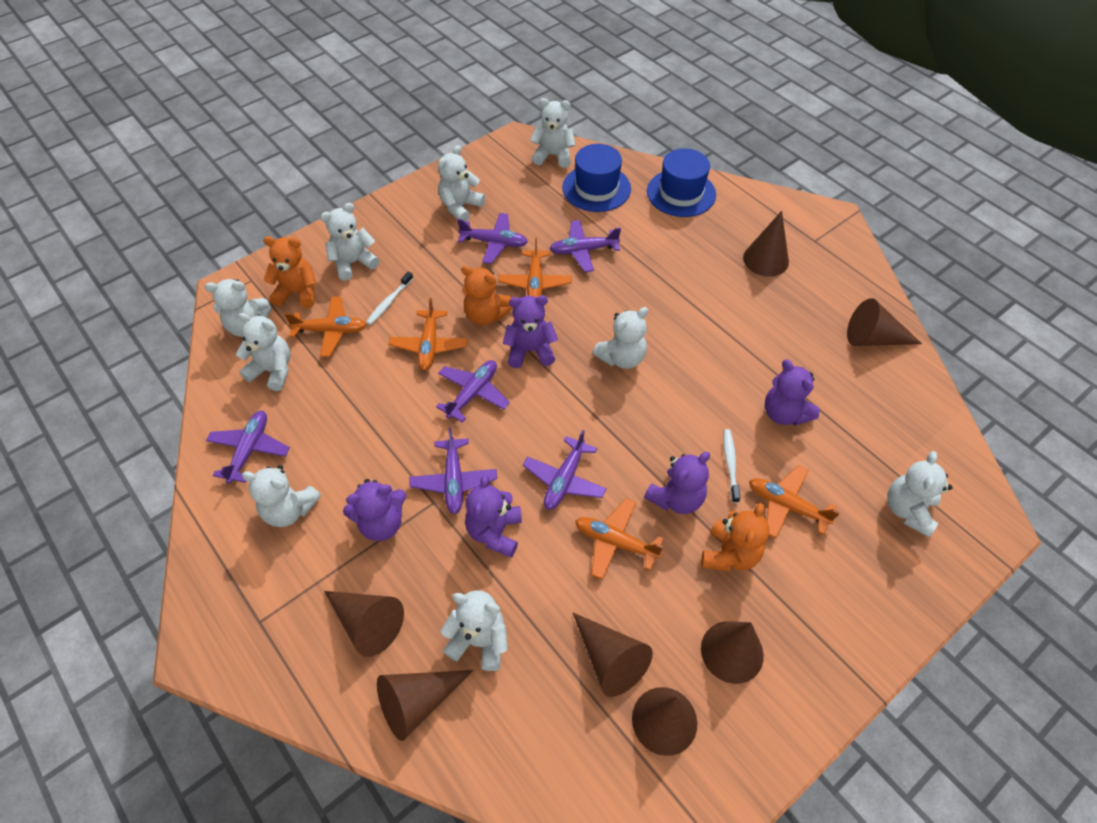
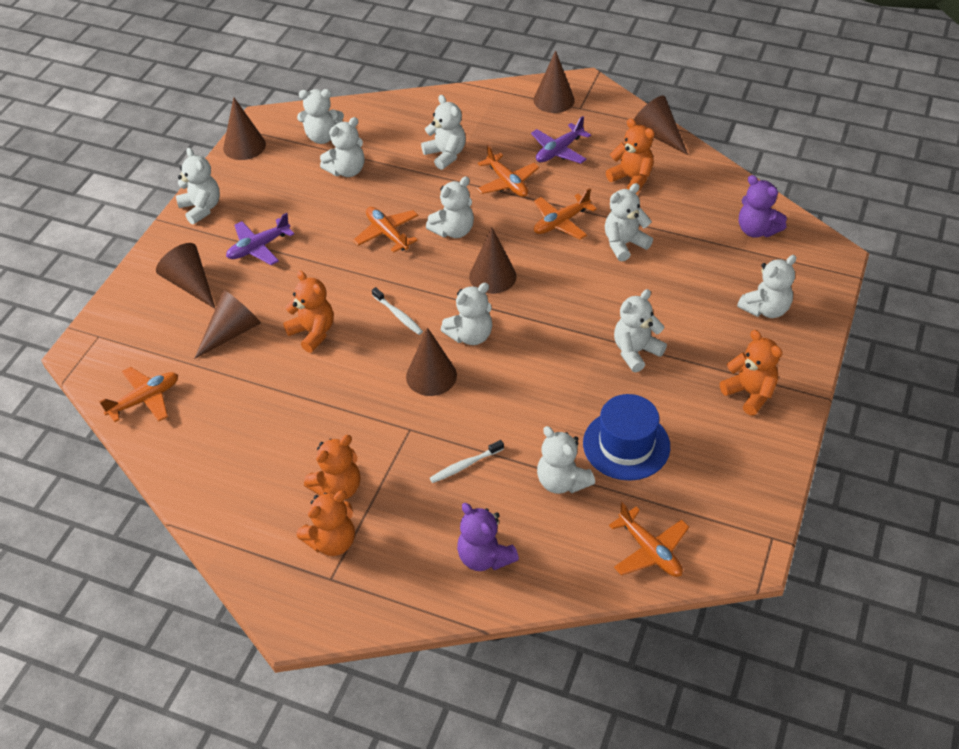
blue hat: [562,144,631,212] [647,148,716,217] = 2 -> [583,394,670,481] = 1
orange teddy bear: [263,236,317,308] [461,266,513,325] [701,503,769,571] = 3 -> [283,271,334,353] [297,491,355,556] [304,435,361,499] [606,118,655,194] [720,330,783,416] = 5
purple plane: [206,411,290,484] [409,427,497,514] [436,360,510,422] [457,213,528,264] [523,430,607,510] [549,220,621,272] = 6 -> [226,213,294,265] [531,116,591,164] = 2
purple teddy bear: [343,479,406,541] [465,474,522,557] [503,295,558,368] [644,452,710,514] [765,360,820,426] = 5 -> [457,503,519,571] [739,175,787,238] = 2
white teddy bear: [205,279,272,337] [236,313,290,391] [242,465,321,527] [320,203,379,281] [438,145,485,221] [441,590,508,671] [530,98,575,168] [592,307,648,369] [887,451,953,537] = 9 -> [176,148,220,225] [297,89,344,144] [320,117,365,177] [421,95,466,170] [426,176,474,238] [441,283,492,345] [537,426,595,494] [605,183,653,262] [614,289,667,372] [737,255,796,318] = 10

